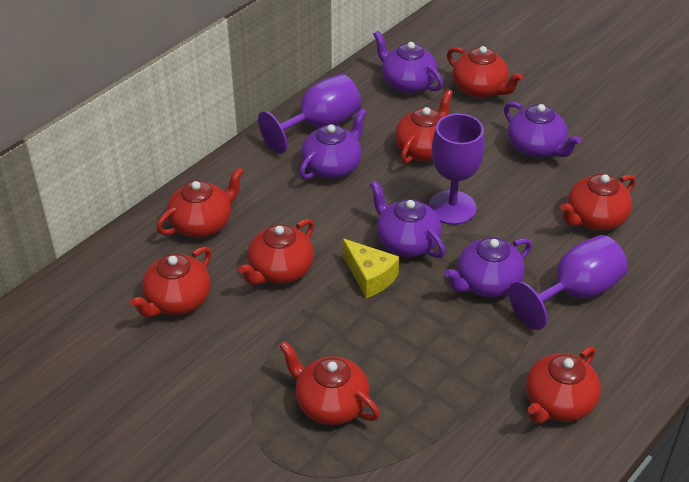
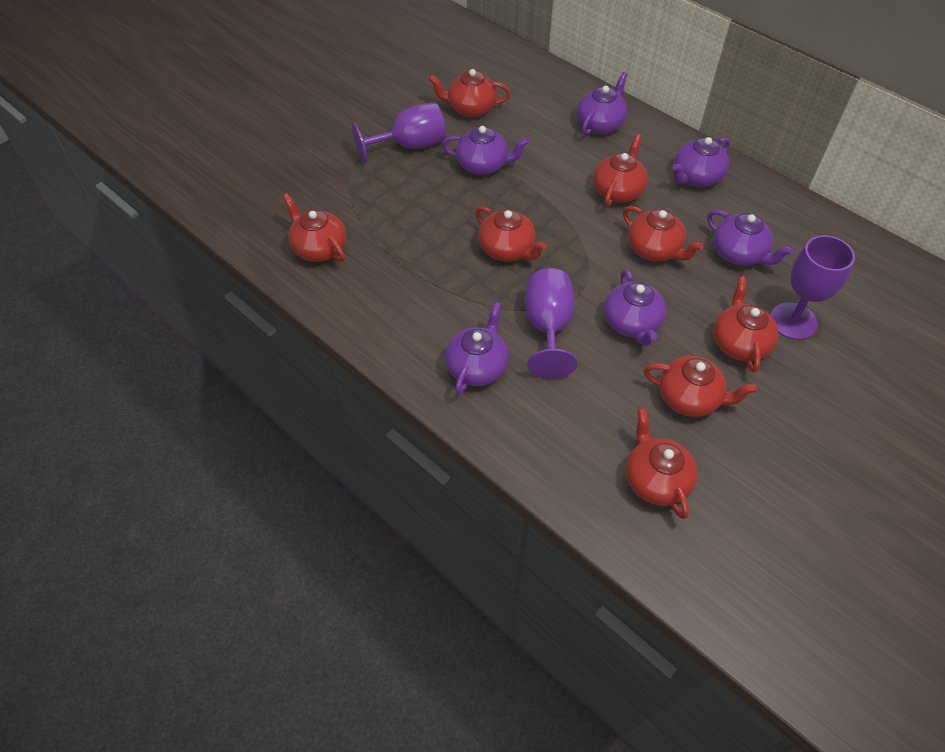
purple teapot: [299,108,367,180] [370,180,445,258] [373,31,443,94] [444,237,532,298] [504,102,581,158] = 5 -> [442,126,529,175] [445,302,509,395] [577,72,628,135] [604,269,666,346] [673,137,730,187] [707,210,793,266] = 6
yellow cheese: [343,239,399,298] = 1 -> none = 0

